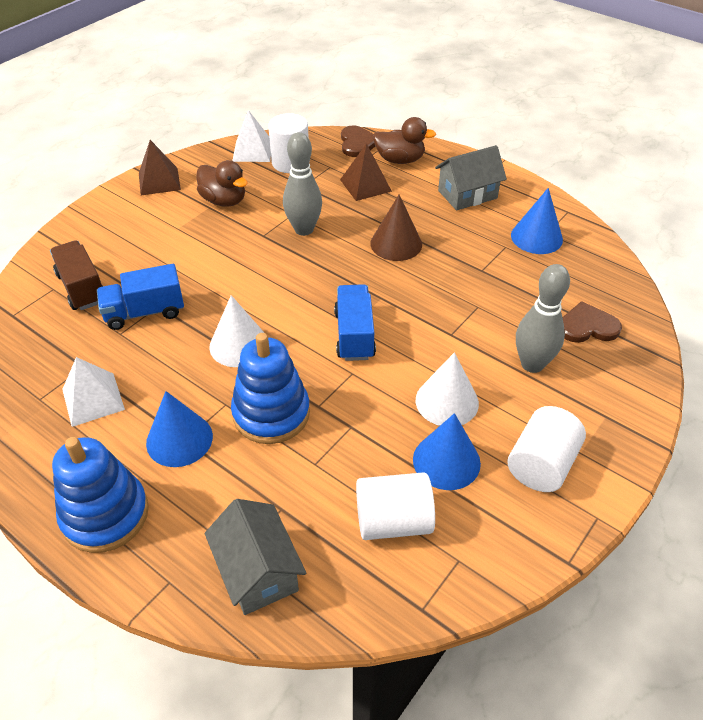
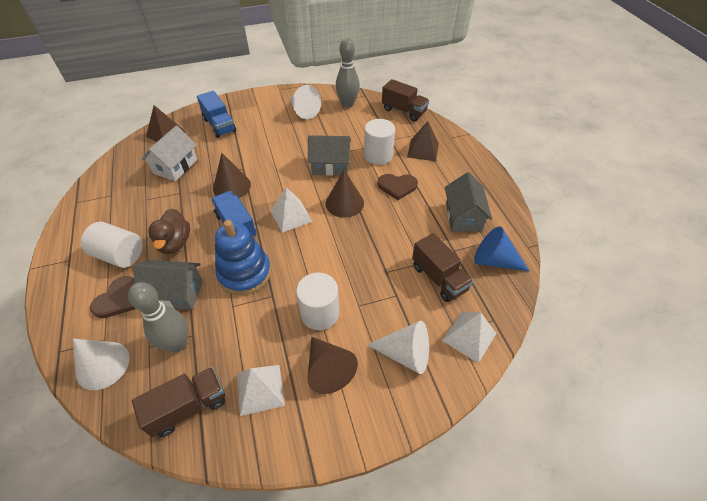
blue cone: [146,391,213,467] [413,413,481,490] [511,188,563,254] = 3 -> [474,226,529,271] = 1
blue stacking toy: [52,437,149,553] [231,333,310,444] = 2 -> [215,220,271,295] = 1
brown cone: [370,195,422,261] = 1 -> [213,153,251,198] [308,337,358,394] [326,170,364,218] = 3
brown duck: [197,160,248,207] [373,117,436,164] = 2 -> [148,208,190,254] = 1
brown truck: [50,240,103,310] = 1 -> [132,367,225,437] [382,79,429,121] [412,233,473,302] = 3
grey house: [205,499,306,615] [435,145,507,210] = 2 -> [134,260,203,310] [308,135,351,176] [445,172,492,232] = 3
white cone: [209,295,264,367] [416,352,479,426] = 2 -> [73,339,130,390] [290,85,321,119] [367,321,429,374] = 3
white house: none = 0 -> [142,126,197,181] = 1
white pyramid: [62,357,125,427] [232,110,271,162] = 2 -> [237,365,285,416] [271,187,313,233] [442,312,497,363] = 3

